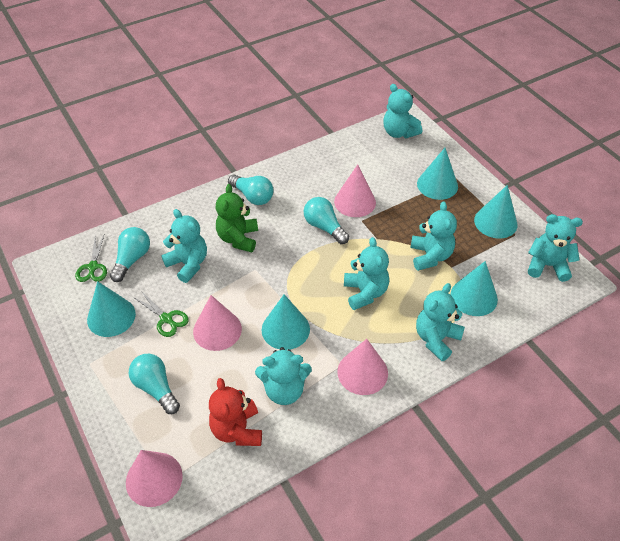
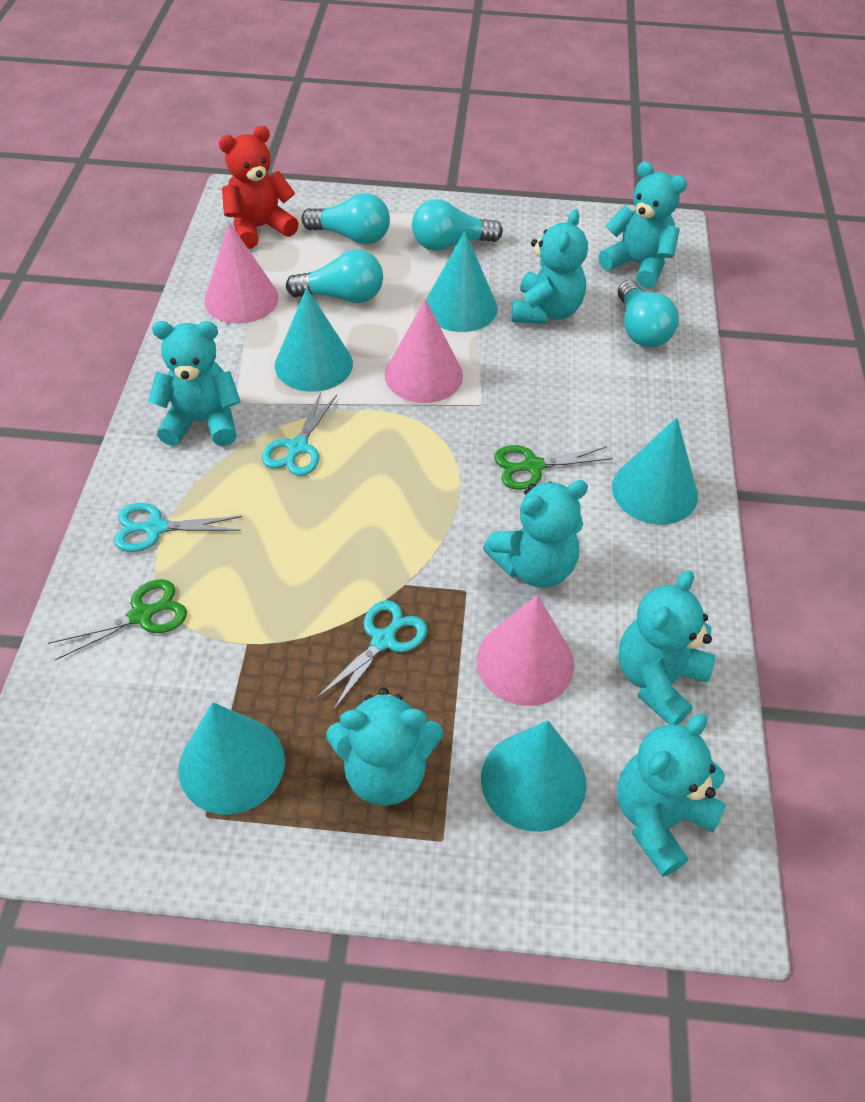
green teddy bear: [216,184,258,253] = 1 -> none = 0
pink cone: [126,450,183,507] [193,295,242,351] [334,165,376,217] [337,339,388,395] = 4 -> [204,222,279,324] [385,299,463,403] [477,595,574,706] = 3
turquoise scissors: none = 0 -> [114,503,242,552] [262,392,337,476] [316,600,427,711] = 3

